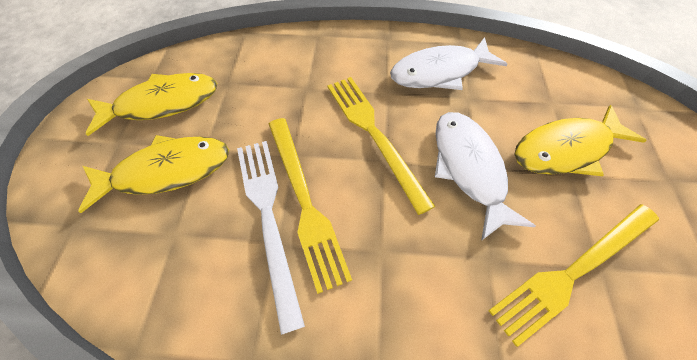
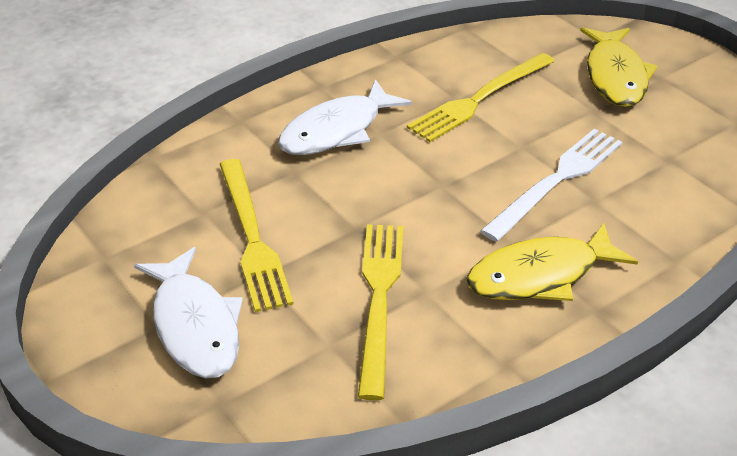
yellow fish: [78,135,229,213] [86,73,217,136] [514,105,647,176] = 3 -> [466,223,638,301] [580,27,657,107] = 2

